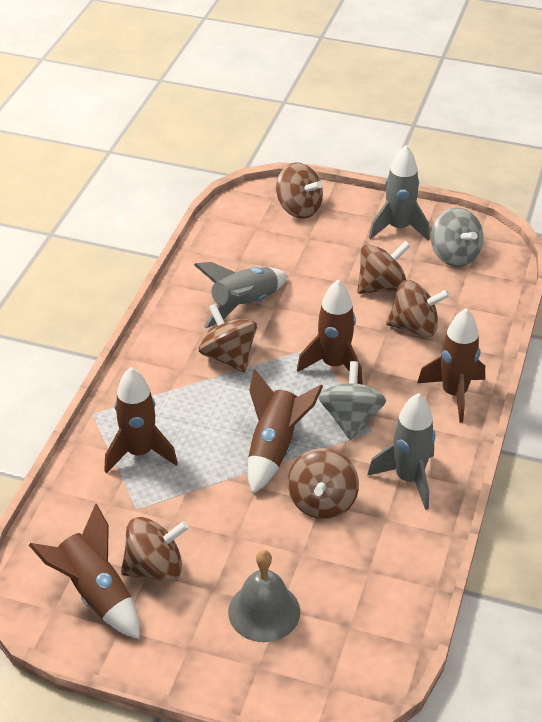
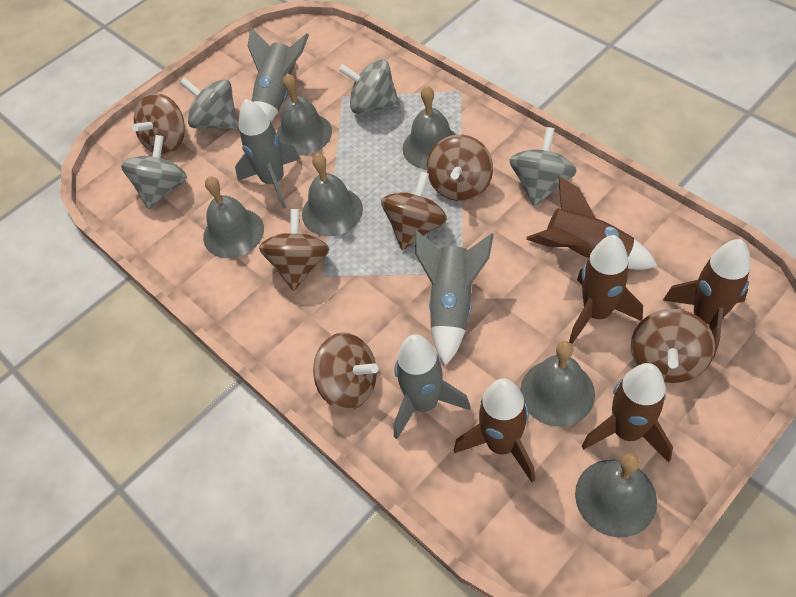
grey bell: [228,550,300,642] = 1 -> [203,177,264,258] [276,74,332,156] [302,153,363,236] [402,86,457,169] [520,341,595,427] [575,453,657,537] = 6
grey rocket: [194,262,288,328] [367,393,435,510] [369,145,430,241] = 3 -> [235,99,300,209] [248,27,309,122] [393,334,471,439] [415,230,494,366] = 4
grey spinning top: [319,361,386,440] [431,208,483,267] = 2 -> [121,135,187,210] [180,77,239,129] [339,59,400,114] [509,127,577,207] = 4

